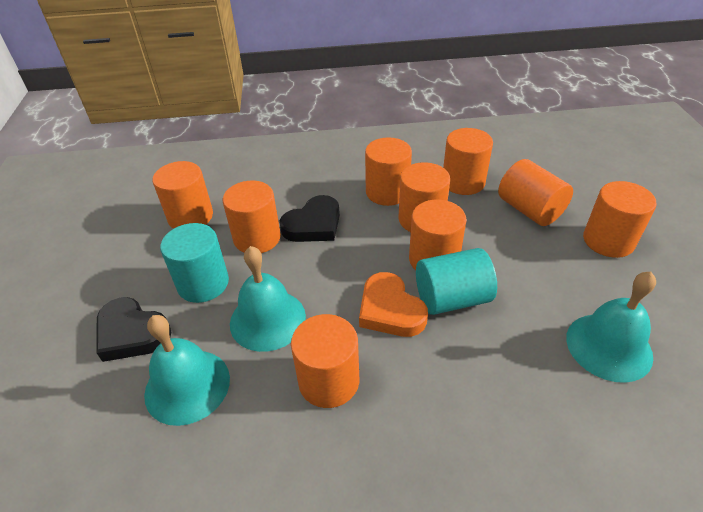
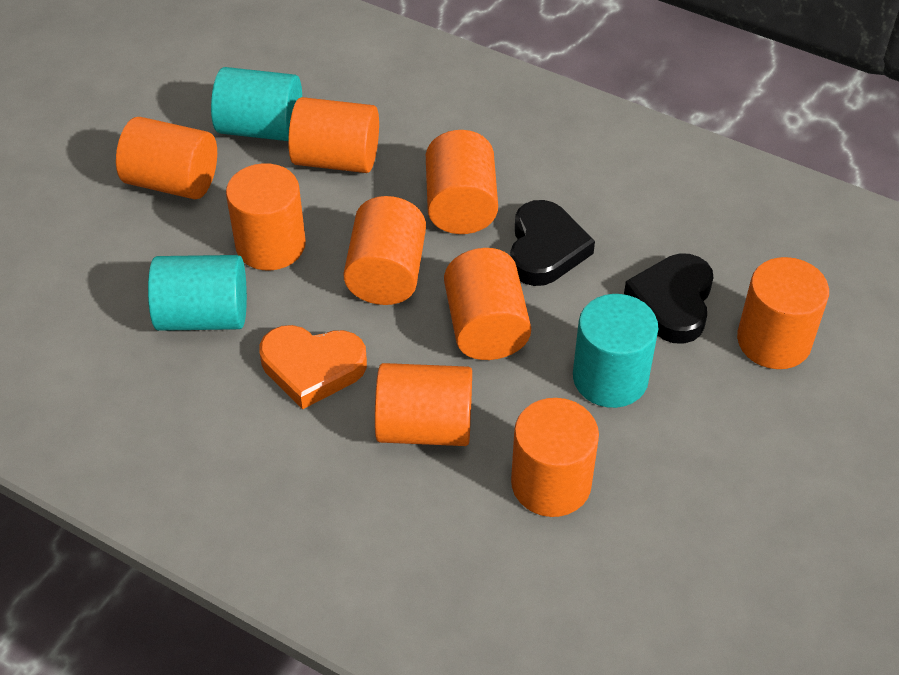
turquoise bell: [144,315,230,426] [230,246,306,352] [566,271,656,383] = 3 -> none = 0
turquoise cylinder: [160,223,229,303] [416,248,497,315] = 2 -> [148,255,247,331] [211,67,302,141] [573,294,658,408] = 3

